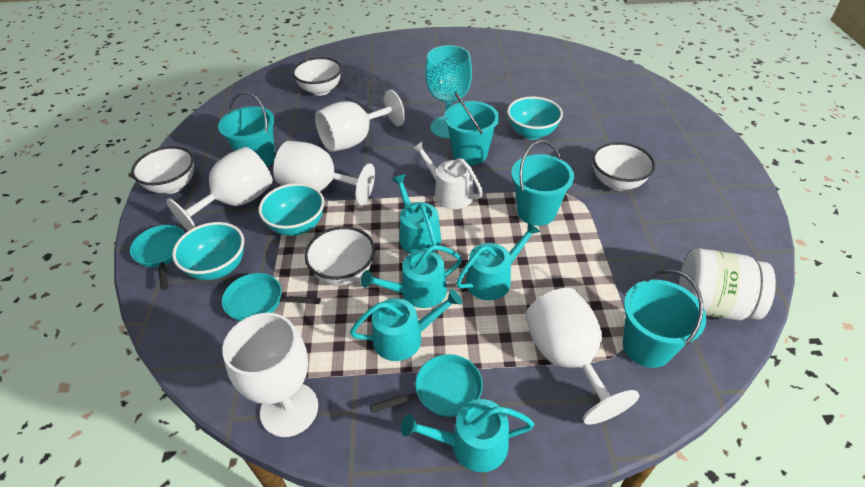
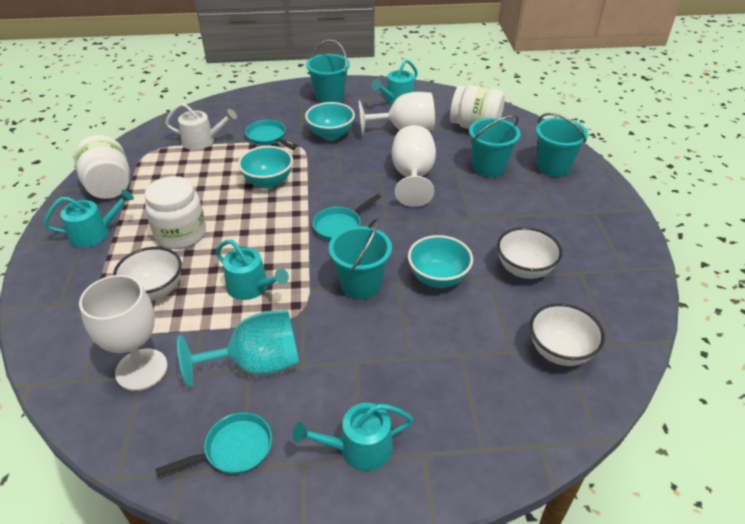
turquoise watering can: [350,289,462,361] [361,245,462,308] [391,174,441,254] [401,399,534,472] [456,222,541,300] = 5 -> [44,190,134,248] [215,240,289,300] [292,403,413,471] [371,60,418,105] = 4
white bowl: [131,146,194,194] [292,57,342,96] [304,226,375,286] [592,142,655,191] = 4 -> [113,247,182,301] [497,227,562,279] [530,303,605,366] = 3
white goblet: [166,147,273,231] [222,313,318,437] [273,141,375,205] [315,90,405,152] [525,288,640,425] = 5 -> [79,275,167,391] [359,92,435,135] [392,125,436,207] = 3
white jar: [679,248,776,320] = 1 -> [74,135,130,199] [145,176,206,249] [450,85,505,129] = 3

